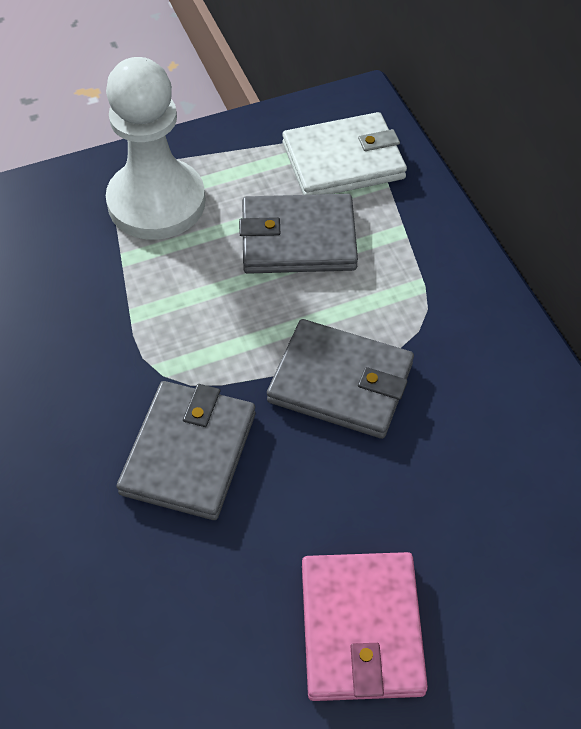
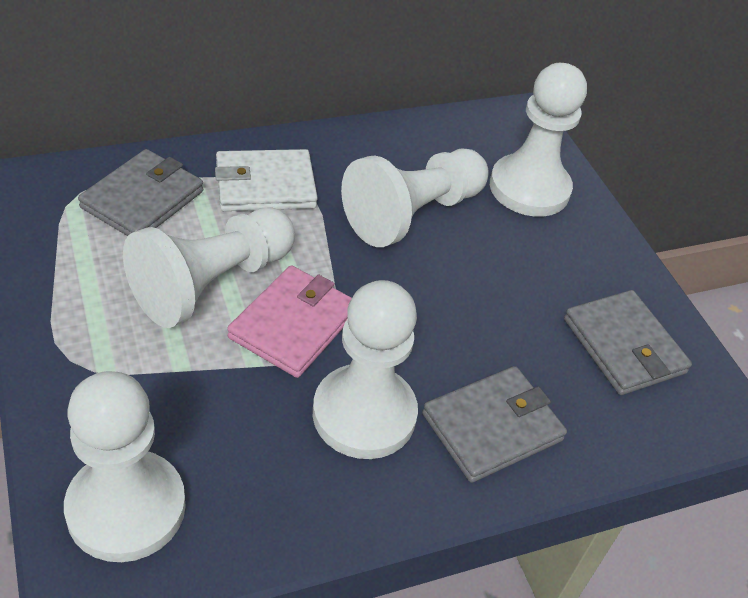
white pawn: [106,57,205,240] = 1 -> [64,371,186,562] [123,207,295,328] [313,280,418,459] [341,149,489,247] [490,63,587,217] = 5

